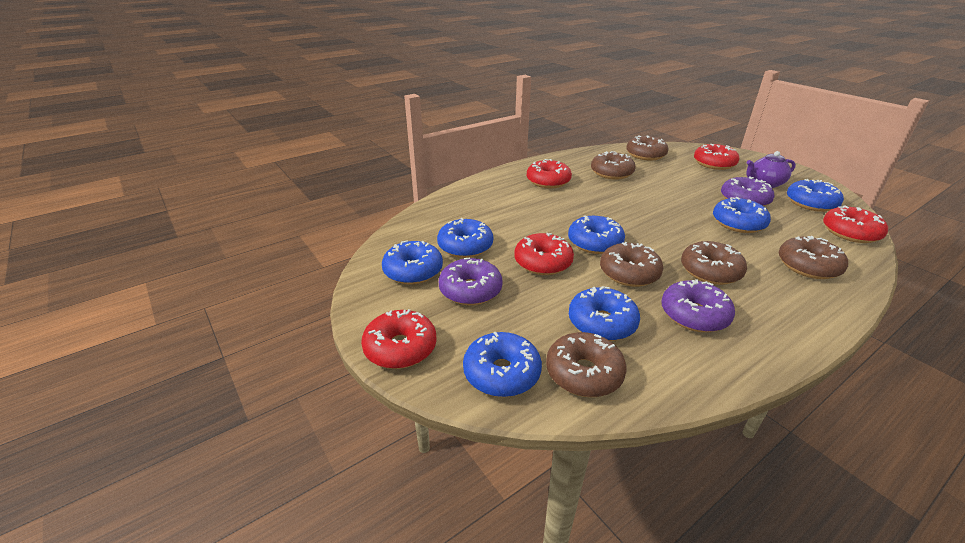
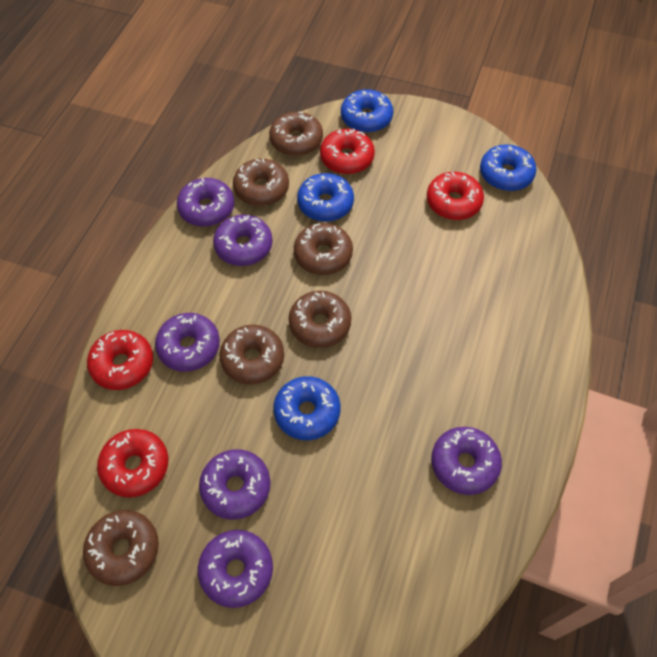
blue donut: [382,241,443,284] [437,218,493,258] [463,332,542,397] [568,215,625,254] [569,286,640,341] [713,197,771,233] [787,179,844,212] = 7 -> [273,376,340,440] [297,173,354,222] [341,89,393,133] [480,145,536,191] = 4
purple donut: [439,258,503,305] [661,279,735,332] [721,177,775,206] = 3 -> [155,313,220,372] [177,178,234,227] [198,530,273,608] [199,449,270,520] [213,215,273,266] [431,427,502,495] = 6
purple teapot: [746,151,796,188] = 1 -> none = 0
red donut: [361,309,437,369] [514,233,574,275] [527,159,572,188] [694,144,739,170] [823,205,888,243] = 5 -> [87,330,153,390] [97,429,168,498] [320,129,375,174] [427,172,484,220] = 4

